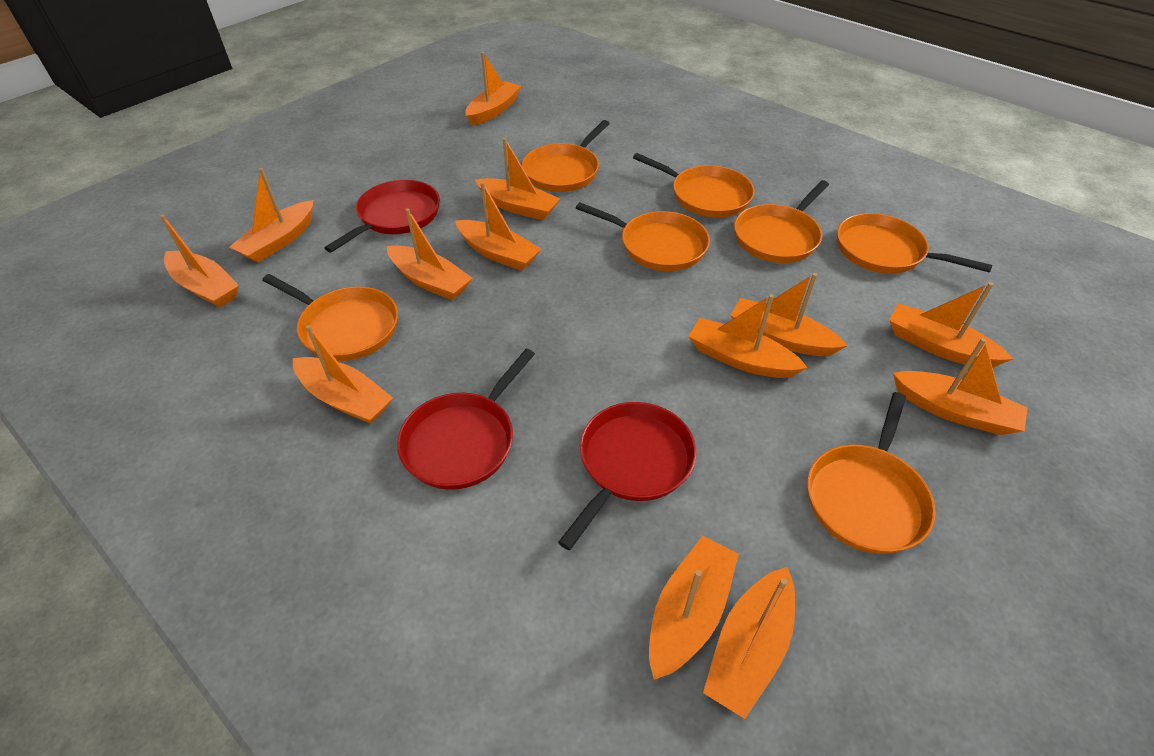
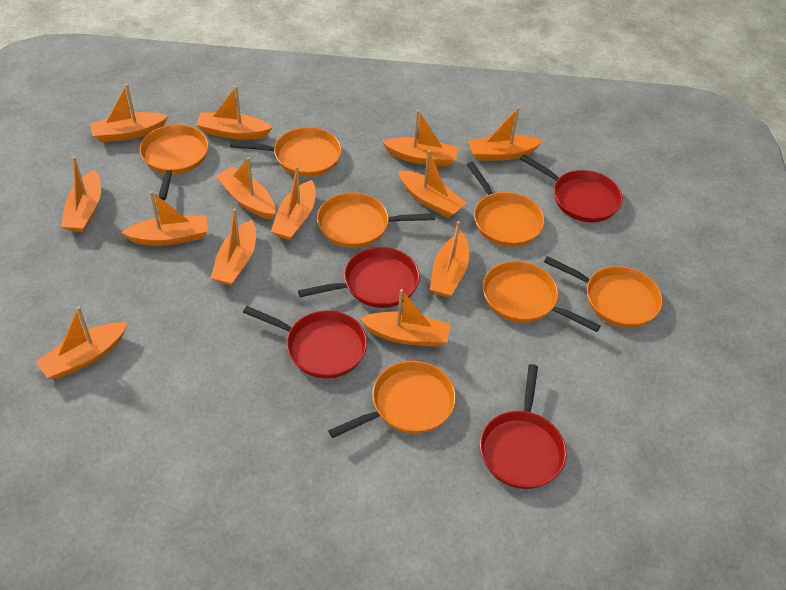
red pan: [324,180,440,253] [397,349,535,490] [558,402,697,550] = 3 -> [243,306,367,378] [298,247,420,308] [480,364,566,489] [520,155,623,222] = 4

